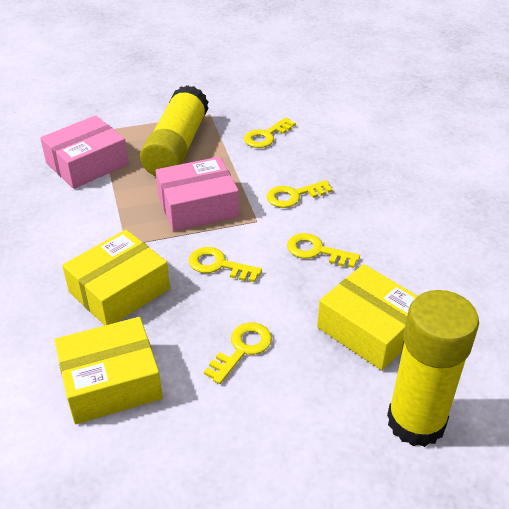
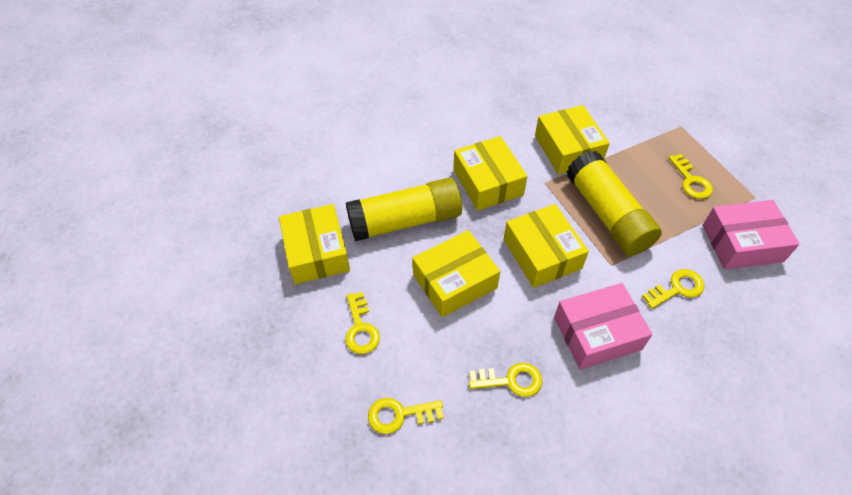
yellow box: [54,317,163,424] [62,230,170,325] [317,264,417,371] = 3 -> [279,204,350,284] [412,230,500,317] [453,136,527,211] [504,204,589,288] [535,105,610,175] = 5

